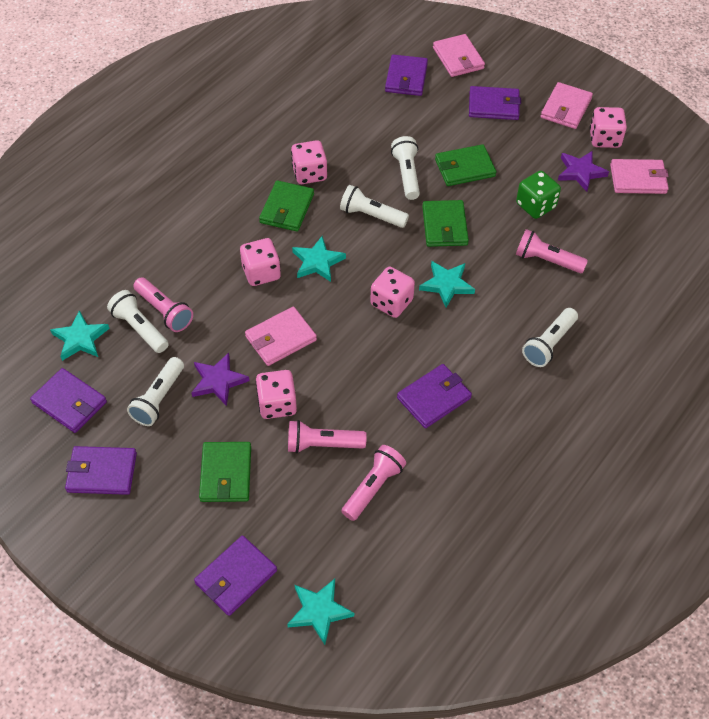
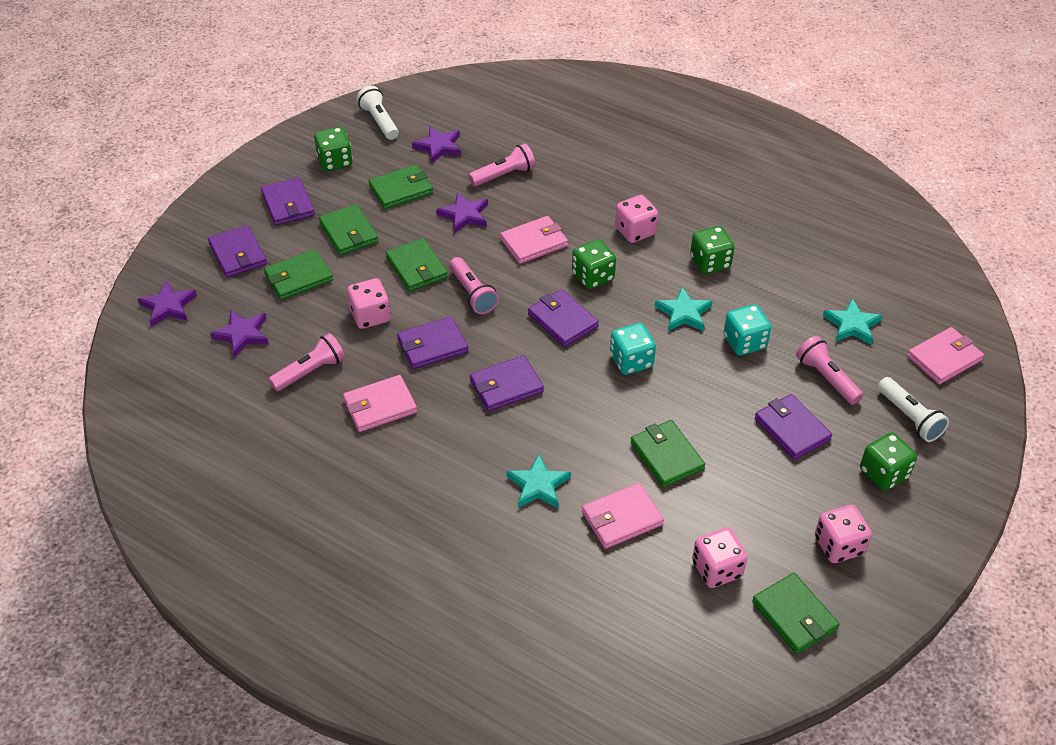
green dice: [516,171,561,219] = 1 -> [314,127,353,171] [572,239,616,289] [690,226,735,274] [860,432,917,491] = 4
green wallet: [199,442,251,502] [259,180,314,232] [422,200,469,247] [435,144,496,186] = 4 -> [264,249,333,300] [319,204,379,255] [369,165,433,209] [386,238,448,292] [630,420,705,487] [752,573,840,654] = 6
pink dice: [240,238,281,286] [256,370,297,419] [291,140,327,184] [370,267,415,318] [590,107,627,148] = 5 -> [347,278,391,329] [615,195,658,243] [692,528,748,588] [815,505,872,563] = 4
purple star: [191,353,249,406] [558,151,609,192] = 2 -> [138,281,197,327] [210,310,268,357] [412,126,461,163] [436,192,488,234] = 4
turquoise dice: none = 0 -> [610,323,656,375] [724,304,771,355] = 2
turquoise star: [50,310,109,361] [287,579,354,645] [292,236,346,282] [419,261,475,307] = 4 -> [507,454,571,508] [655,287,713,331] [823,298,883,345] = 3
white flashlight: [107,290,169,353] [127,357,184,426] [340,185,409,228] [391,136,420,200] [522,308,578,367] = 5 -> [357,86,399,140] [878,377,949,442] = 2

